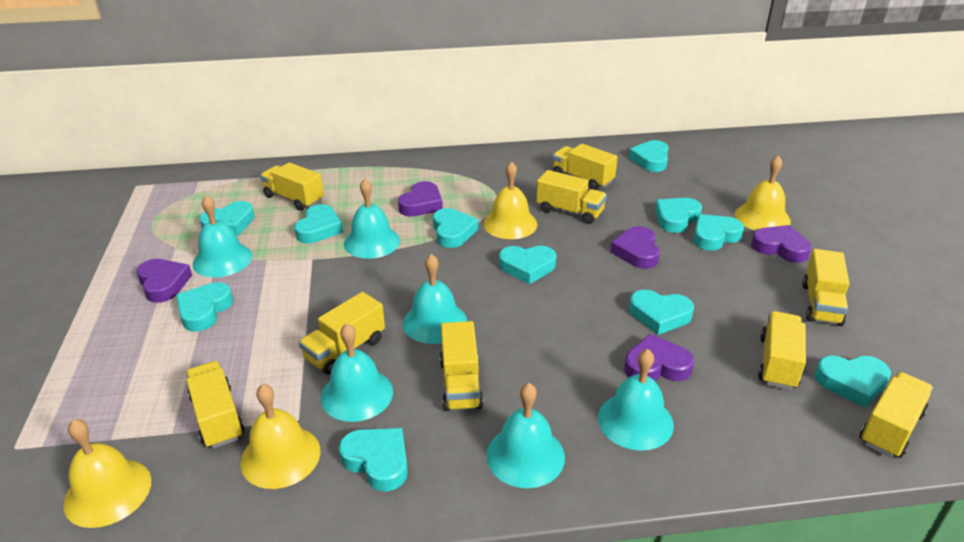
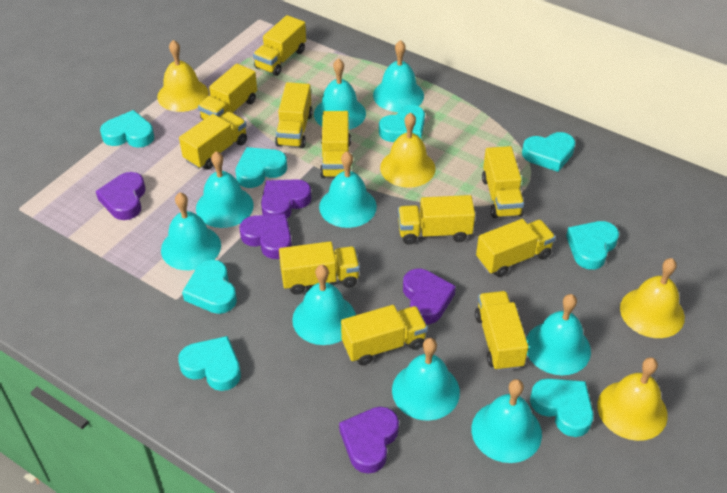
turquoise bell: [193,195,252,277] [321,323,393,422] [344,179,400,259] [403,254,467,344] [486,383,565,488] [598,349,674,451] = 6 -> [161,193,221,270] [196,151,253,228] [292,265,356,345] [314,58,366,130] [319,151,377,228] [373,40,424,112] [392,338,460,421] [472,379,542,463] [526,294,591,375] = 9
turquoise heart: [176,282,233,332] [199,201,255,236] [294,204,343,243] [339,428,408,491] [433,208,478,248] [499,246,556,284] [629,140,669,172] [629,290,694,335] [655,198,702,233] [693,214,744,251] [815,356,891,408] = 11 -> [100,110,154,148] [178,336,241,391] [182,260,237,314] [235,147,287,188] [379,105,425,142] [522,132,576,172] [530,379,593,437] [566,221,619,270] = 8
yellow truck: [186,361,244,449] [260,162,324,211] [299,292,385,374] [440,321,483,411] [536,170,607,224] [553,144,618,190] [758,311,806,390] [802,249,849,326] [860,372,933,458] = 9 -> [179,112,247,170] [198,64,257,120] [253,15,306,76] [275,82,313,148] [279,241,360,295] [320,111,351,178] [341,305,428,366] [398,195,475,245] [475,291,529,371] [476,219,556,277] [482,146,524,218] = 11

